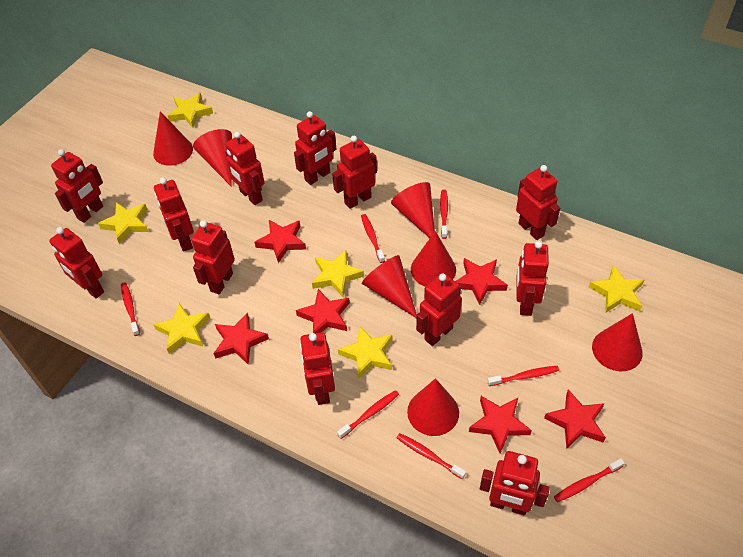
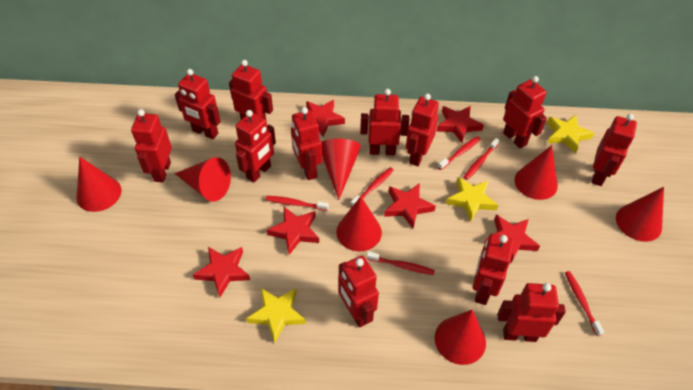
red toothbrush: [121,282,140,336] [337,390,399,439] [361,214,385,263] [397,433,466,479] [440,190,448,239] [487,366,559,386] [554,458,625,502] = 7 -> [265,196,329,211] [351,167,394,207] [366,251,435,275] [438,136,481,170] [463,138,499,180] [565,271,604,336] = 6
yellow star: [98,202,149,244] [153,303,210,354] [167,93,213,128] [312,250,364,297] [338,325,392,379] [589,265,645,313] = 6 -> [246,288,306,343] [446,177,498,222] [547,115,595,154] = 3

